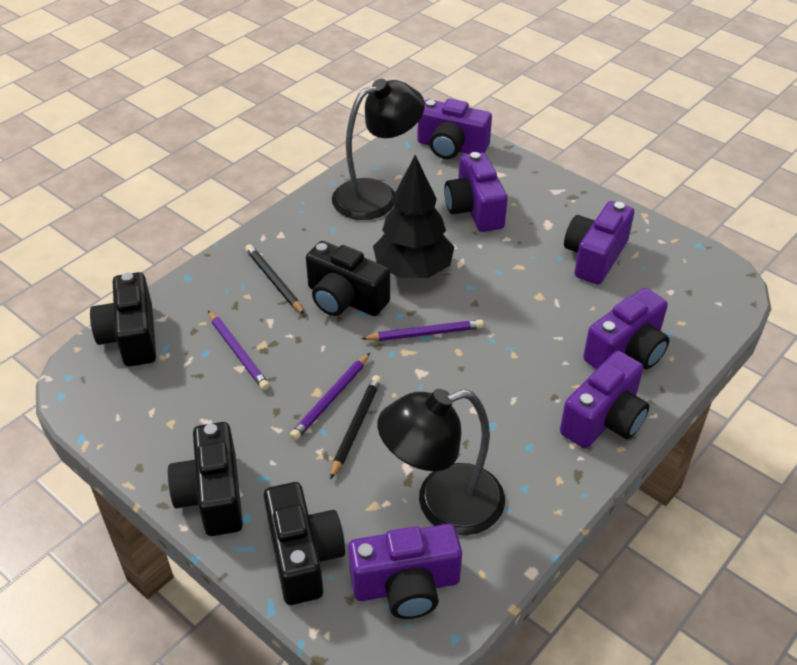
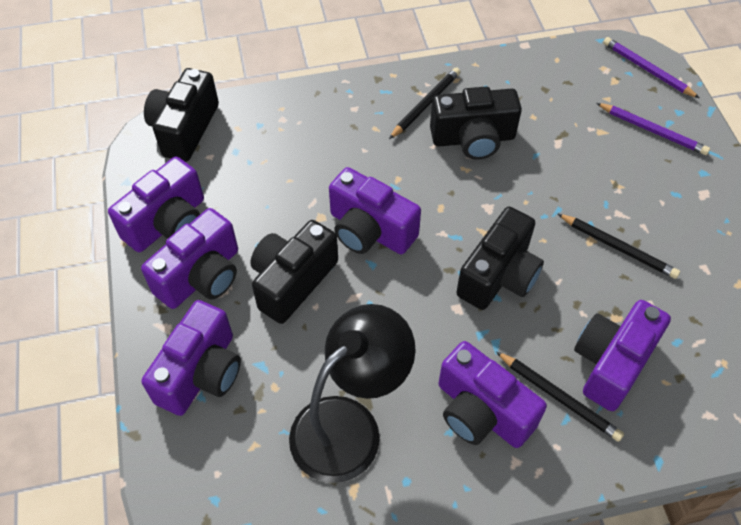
black lamp: [332,79,425,220] [377,389,505,535] = 2 -> [289,304,416,483] = 1
black pencil: [245,244,305,315] [330,375,381,480] = 2 -> [389,67,460,139] [496,351,624,442] [558,214,680,279] = 3
black tree: [373,155,454,278] = 1 -> none = 0
purple pencil: [208,310,270,390] [290,353,370,440] [361,320,484,341] = 3 -> [596,103,710,155] [603,37,699,98] = 2

